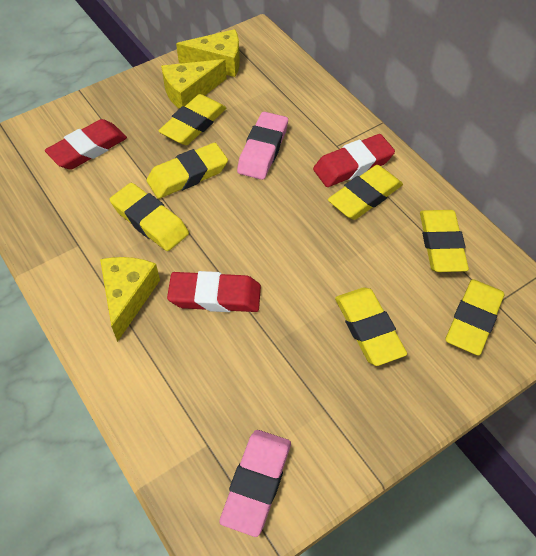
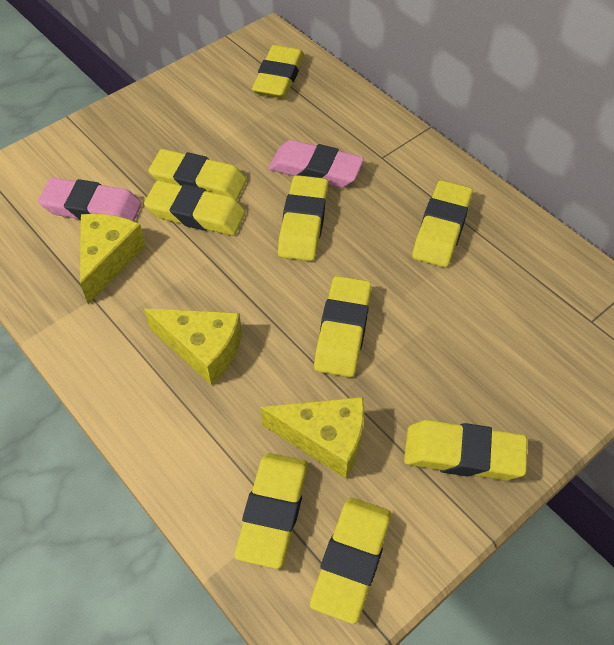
red eraser: [45,119,127,170] [167,271,261,312] [313,134,395,187] = 3 -> none = 0
yellow eraser: [110,183,189,251] [146,143,228,199] [159,94,226,145] [328,165,403,220] [335,287,407,366] [420,210,469,272] [445,279,504,356] = 7 -> [144,180,246,236] [148,149,247,201] [234,453,308,569] [252,45,304,99] [278,175,328,261] [310,498,392,624] [314,276,372,377] [404,420,527,480] [412,180,473,268] = 9

